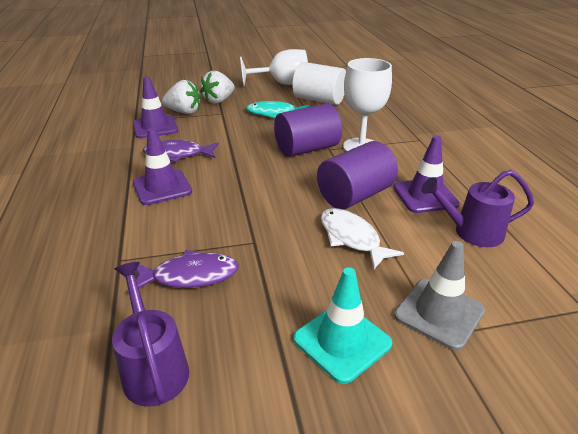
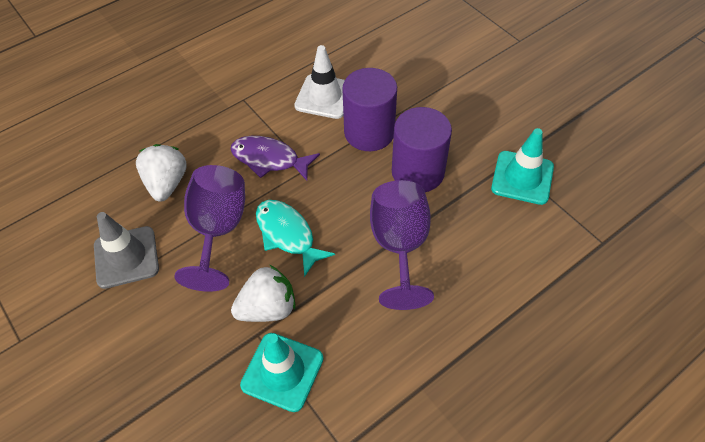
purple fish: [128,250,239,294] [143,140,219,162] = 2 -> [231,136,320,181] = 1
purple goblet: none = 0 -> [174,165,245,292] [370,180,434,310] = 2
purple traffic cone: [133,76,178,138] [133,128,192,205] [393,136,460,213] = 3 -> none = 0
purple watering can: [112,262,189,407] [421,170,534,247] = 2 -> none = 0
turquoise traffic cone: [293,267,392,384] = 1 -> [240,333,323,412] [491,128,554,205] = 2
white cylinder: [292,62,346,105] = 1 -> none = 0
white fish: [321,208,404,269] = 1 -> none = 0
white goblet: [240,49,308,87] [343,58,392,151] = 2 -> none = 0
white traffic cone: none = 0 -> [294,45,345,119] = 1

